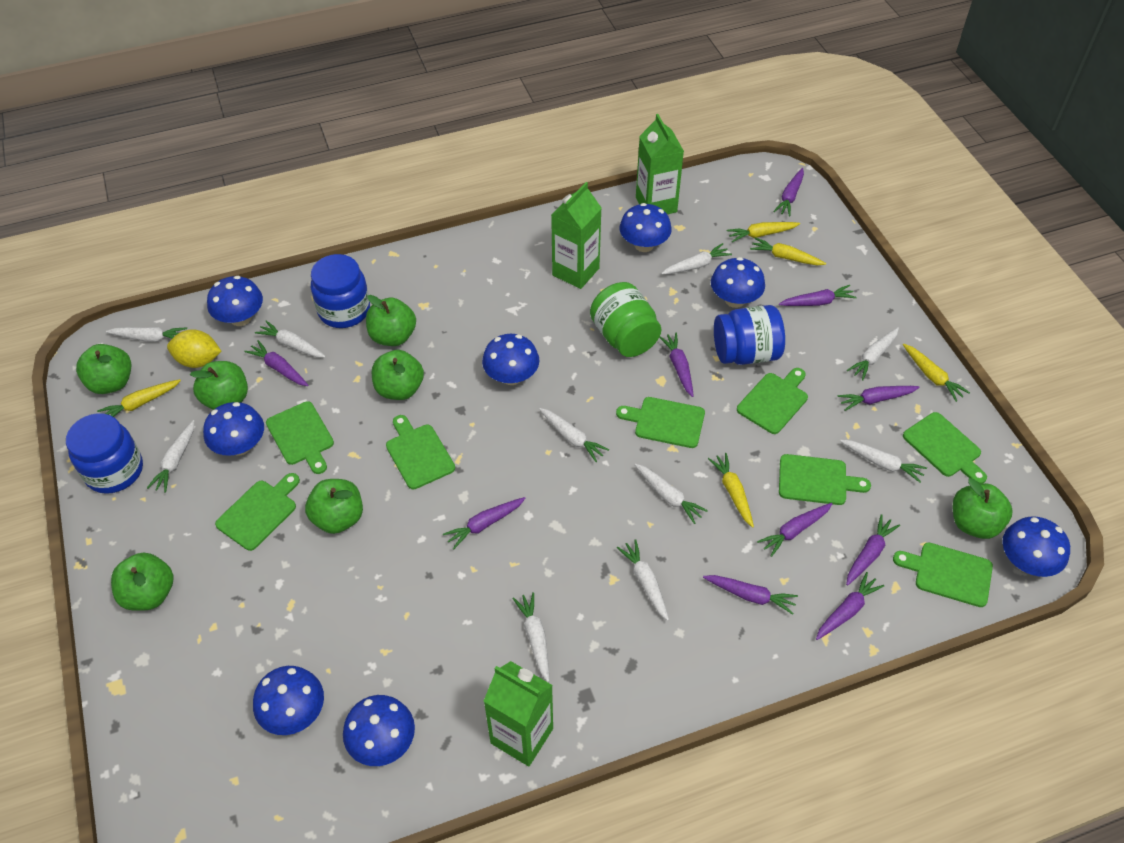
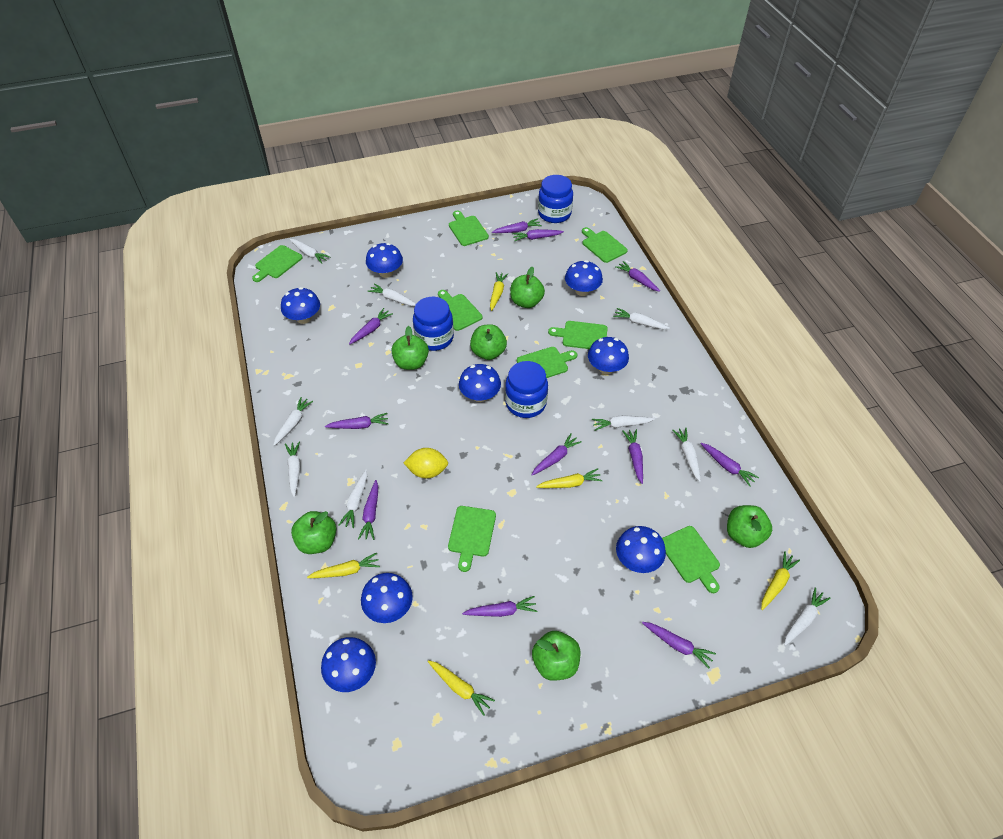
green apple: [76,344,131,394] [111,553,173,611] [190,361,248,410] [305,479,363,534] [366,295,416,346] [372,350,424,400] [953,478,1013,539] = 7 -> [291,511,336,554] [391,326,429,370] [470,324,507,360] [510,267,545,308] [532,631,580,681] [727,505,772,548] = 6
green carton: [484,661,553,766] [551,182,601,289] [636,114,684,214] = 3 -> none = 0
green jar: [590,282,662,357] = 1 -> none = 0
purple carrot: [244,340,308,386] [443,497,526,549] [659,333,694,397] [703,575,798,615] [757,503,832,557] [773,168,804,216] [779,285,857,306] [816,572,884,640] [838,386,920,411] [846,514,900,586] = 10 -> [325,413,389,429] [349,308,393,344] [358,480,378,540] [462,596,537,617] [492,219,542,233] [512,229,564,241] [532,433,582,475] [615,261,660,292] [622,429,643,484] [642,622,716,668] [701,443,759,487] = 11
white carrot: [106,327,187,342] [147,420,194,493] [255,321,326,357] [512,592,549,682] [539,408,609,462] [617,539,669,621] [635,464,708,524] [661,243,732,275] [840,440,927,483] [847,327,899,380] = 10 -> [274,397,313,446] [285,441,301,497] [289,239,330,264] [338,470,367,528] [367,283,416,306] [592,415,655,431] [613,308,669,329] [672,428,701,482] [784,587,831,646] = 9

